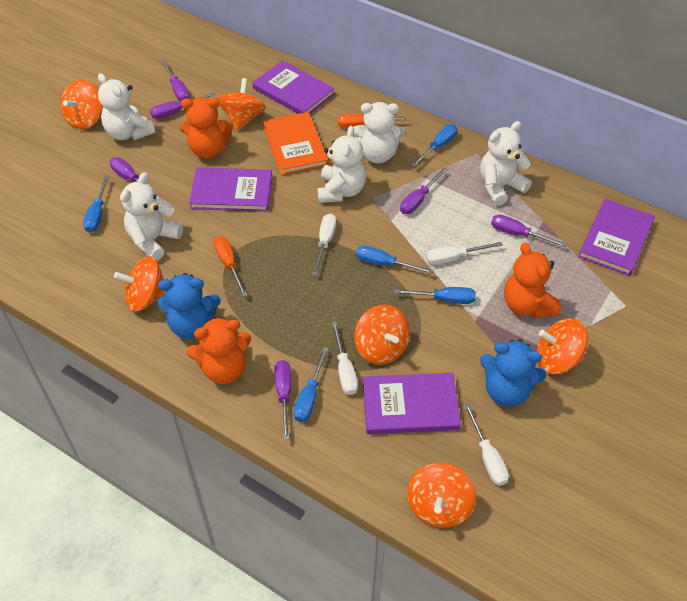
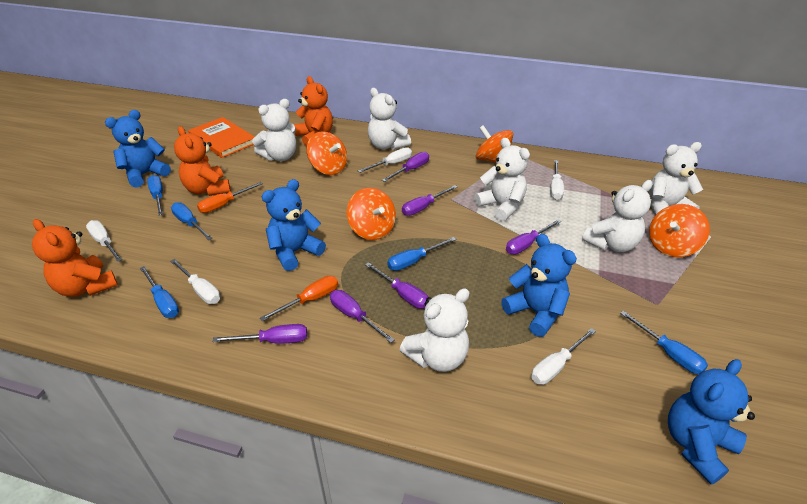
blue teddy bear: [157,273,221,339] [480,339,547,407] = 2 -> [105,110,171,188] [262,179,326,271] [501,234,577,337] [668,359,755,485] = 4
orange spinning top: [60,80,103,130] [114,256,165,312] [217,78,266,131] [355,305,410,365] [407,463,476,528] [537,318,588,374] = 6 -> [307,131,347,175] [347,188,396,240] [476,125,513,163] [649,204,710,257] = 4
purple book: [189,167,272,212] [252,60,335,114] [362,373,461,434] [578,199,655,276] = 4 -> none = 0
white screwdriver: [312,214,337,275] [332,321,358,395] [426,242,503,265] [464,404,509,486] = 4 -> [86,220,122,262] [171,259,220,304] [358,147,412,173] [531,328,596,385] [550,160,564,200] = 5
white teddy bear: [98,73,155,140] [120,172,183,261] [318,126,366,203] [353,102,405,163] [480,121,532,206] = 5 -> [252,99,296,161] [368,88,411,150] [400,288,470,372] [474,138,530,221] [582,180,652,252] [649,142,703,215] = 6

